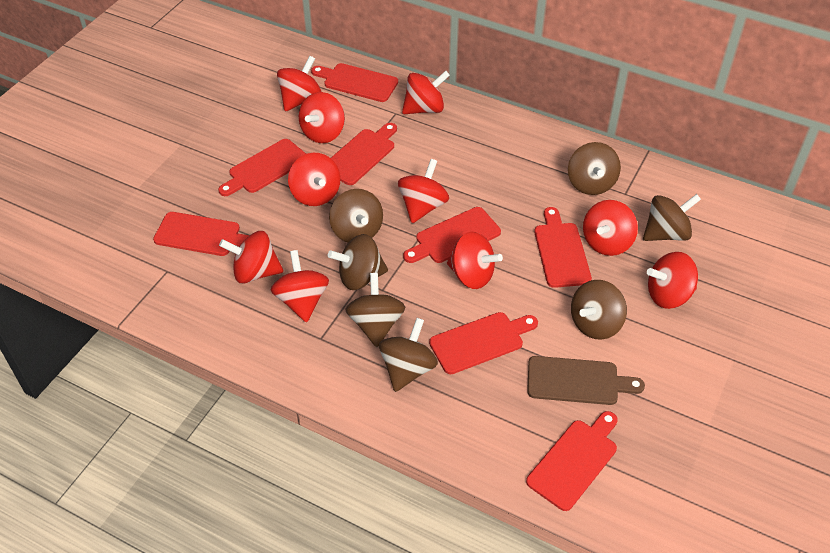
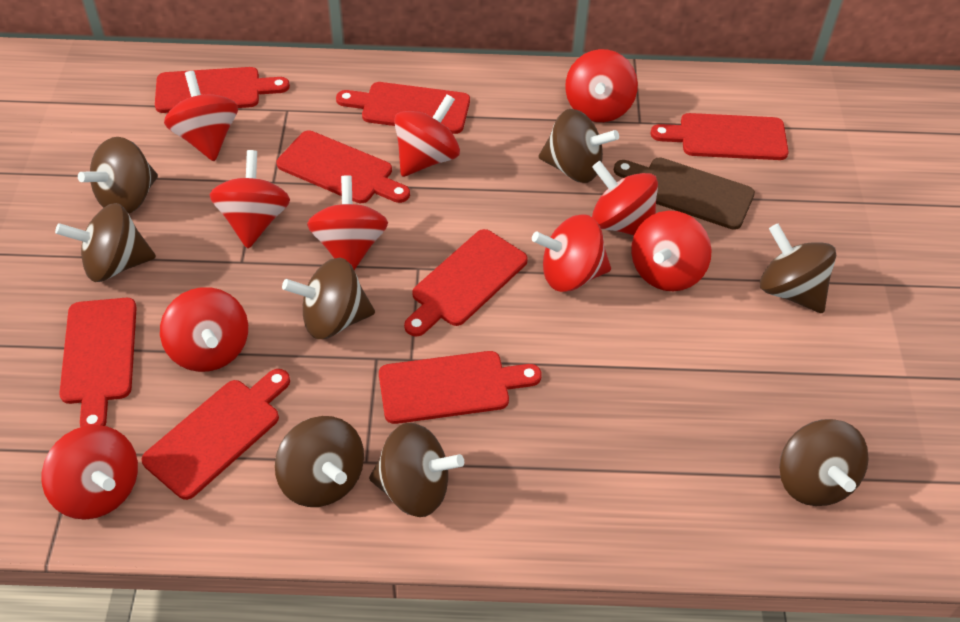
brown spinning top: [328,234,388,290] [329,189,383,243] [345,273,405,347] [379,318,438,392] [568,142,621,195] [571,280,627,340] [643,194,701,241] = 7 -> [55,203,156,282] [78,137,158,214] [275,416,364,507] [282,258,375,339] [369,423,464,517] [539,109,619,183] [760,224,836,313] [779,419,869,506] = 8

